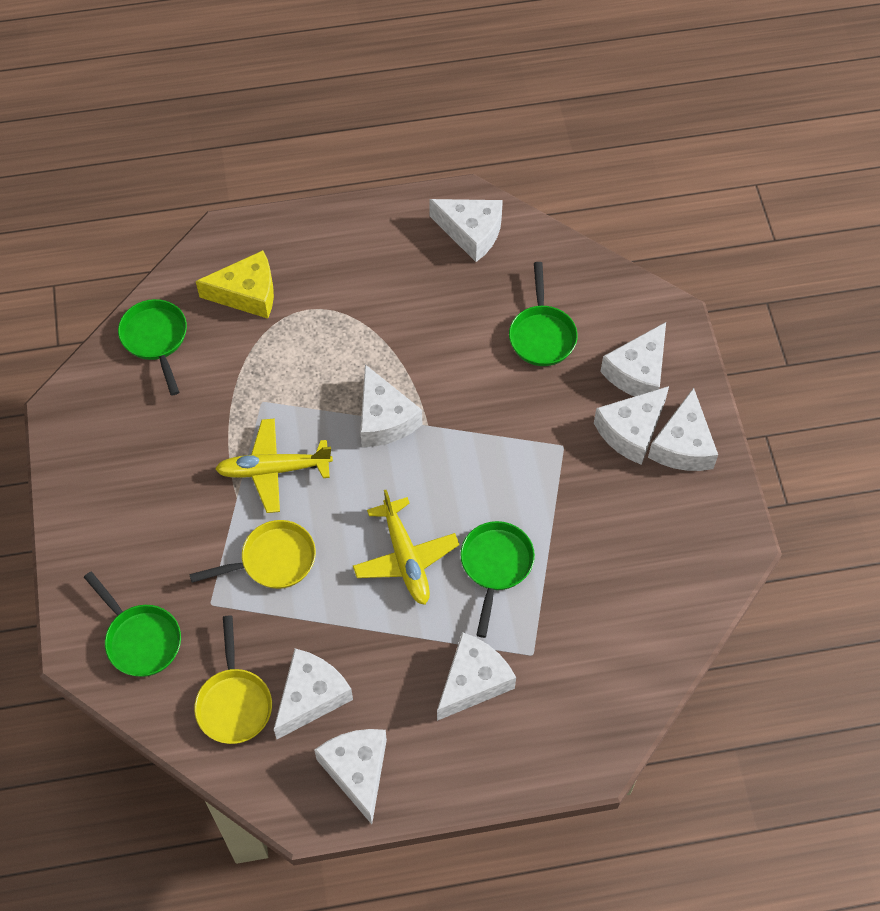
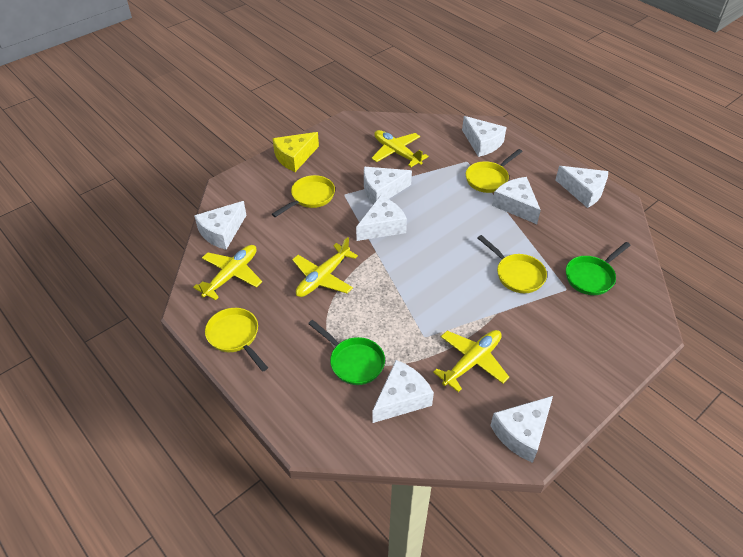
green pan: [84,571,181,677] [118,299,187,395] [460,521,535,638] [509,262,578,366] = 4 -> [308,320,385,385] [566,242,631,295] = 2
yellow pan: [189,520,316,589] [194,615,272,744] = 2 -> [205,308,268,372] [272,175,335,217] [466,149,523,193] [478,235,547,293] = 4
yellow plane: [215,418,333,513] [353,490,459,605] = 2 -> [193,245,262,300] [292,237,358,297] [372,130,428,167] [433,330,509,392] = 4

